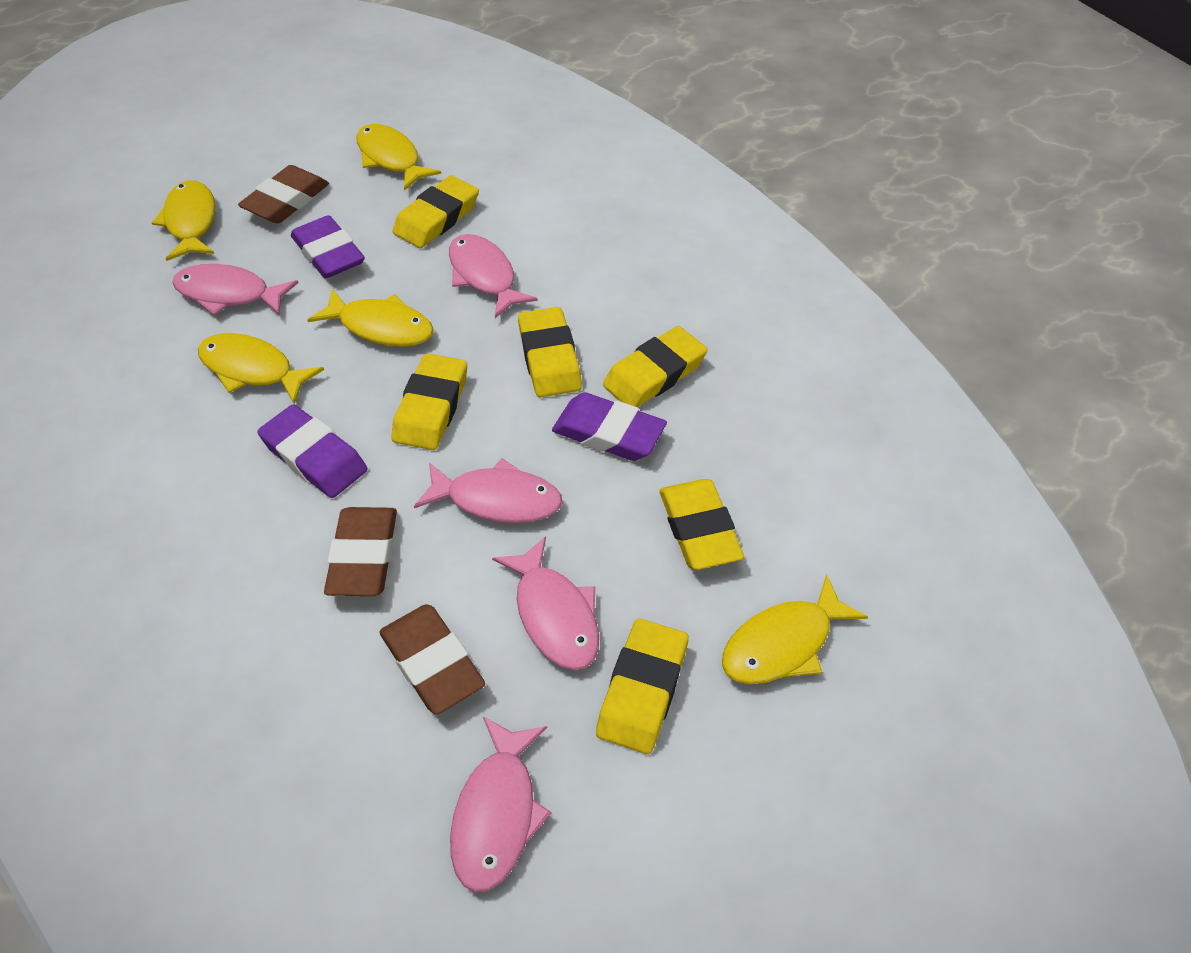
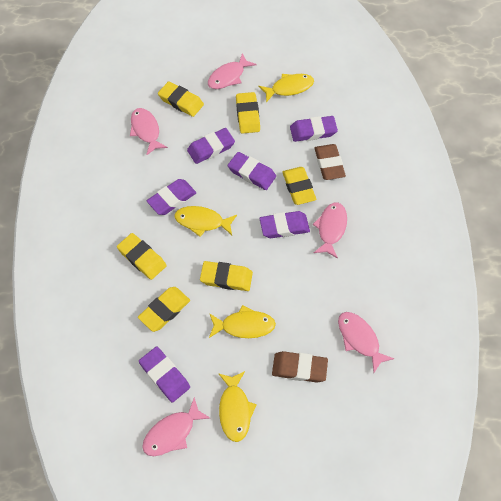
brown eraser: [238,165,329,224] [324,507,397,596] [379,604,485,715] = 3 -> [272,351,328,382] [314,144,346,180] = 2
purple eraser: [257,405,367,498] [291,215,365,278] [552,392,667,461] = 3 -> [139,347,190,402] [147,179,196,215] [187,128,235,164] [228,152,276,190] [260,211,310,238] [290,116,338,142] = 6
yellow fish: [152,180,215,261] [198,333,324,404] [307,289,434,347] [356,124,441,191] [722,574,868,684] = 5 -> [175,206,237,237] [209,305,276,338] [218,371,257,442] [259,74,314,102] = 4

